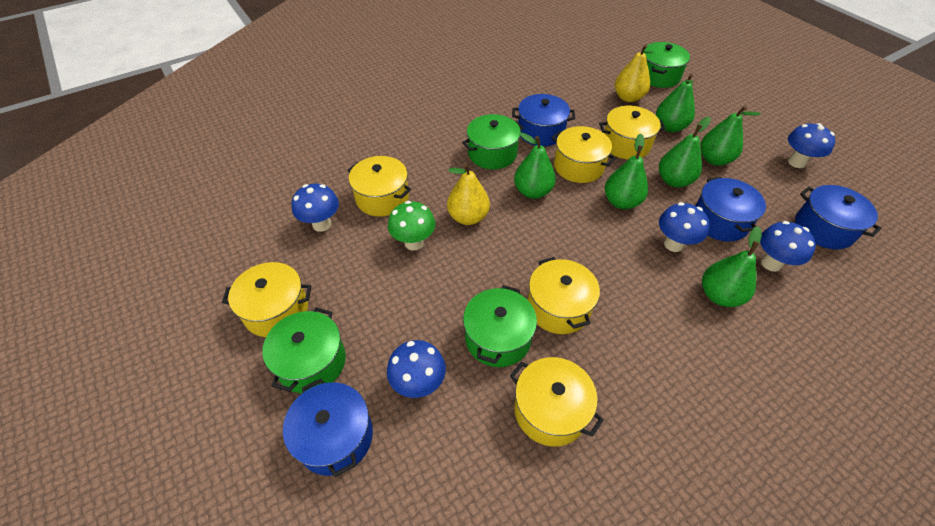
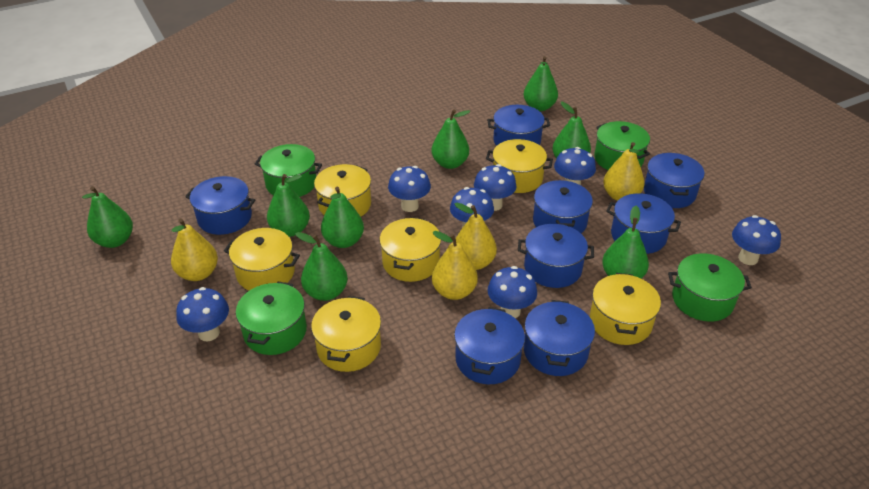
blue mushroom: [292,184,339,232] [387,340,446,398] [659,202,710,252] [760,221,816,272] [788,123,835,168] = 5 -> [176,287,229,341] [388,166,431,212] [450,187,494,228] [474,164,516,211] [488,266,537,318] [554,147,596,185] [732,215,781,265] = 7
blue pot: [283,379,373,477] [512,94,575,146] [695,177,766,242] [795,185,882,249] = 4 -> [185,176,255,235] [454,307,525,384] [487,105,550,146] [518,224,594,288] [524,300,595,376] [533,180,593,234] [606,193,681,254] [644,153,705,208] = 8
green mushroom: [388,201,435,251] = 1 -> none = 0
green pear: [514,133,556,199] [605,134,648,209] [656,74,695,132] [659,117,711,187] [700,106,761,166] [702,226,762,307] = 6 -> [82,186,133,248] [267,174,310,237] [295,232,348,301] [321,187,364,248] [431,109,470,169] [523,56,558,111] [553,102,591,159] [602,206,649,279] = 8
yellow pear: [447,163,490,225] [615,45,654,102] = 2 -> [171,218,218,281] [432,231,478,300] [454,203,497,270] [603,142,644,201] = 4

